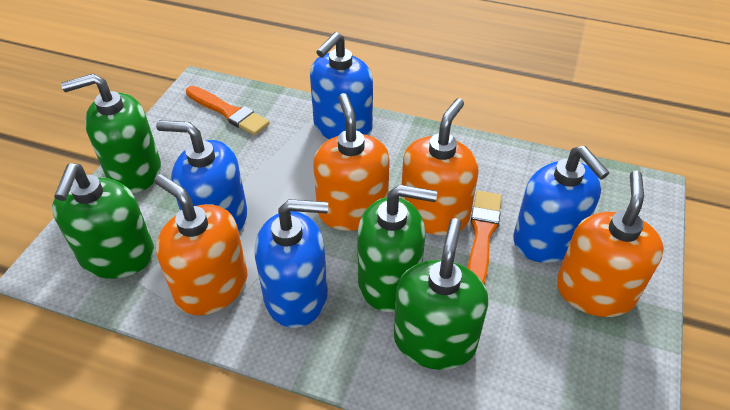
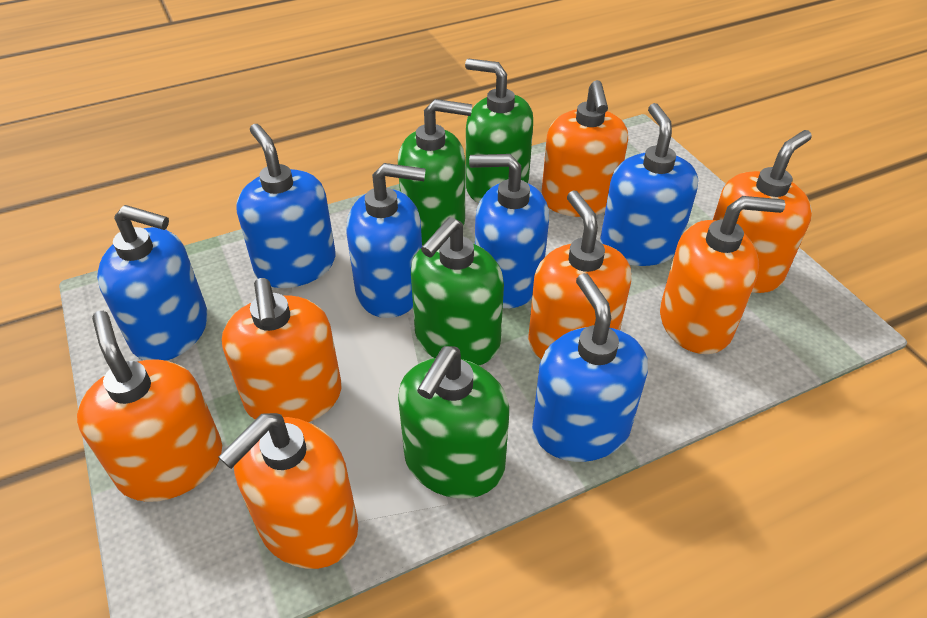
blue soap dispenser: [156,120,247,232] [255,199,328,328] [310,32,373,139] [513,146,609,263] = 4 -> [97,205,208,361] [236,124,336,288] [346,163,426,318] [469,154,549,308] [532,273,648,462] [600,103,698,266] = 6
orange brush: [186,86,270,135] [468,191,502,284] = 2 -> none = 0
orange soap dispenser: [154,174,247,315] [313,93,390,231] [401,98,479,235] [557,170,664,317] = 4 -> [77,311,222,502] [218,413,358,569] [222,278,342,422] [528,190,631,359] [541,80,628,217] [660,196,785,354] [713,130,812,293] = 7

